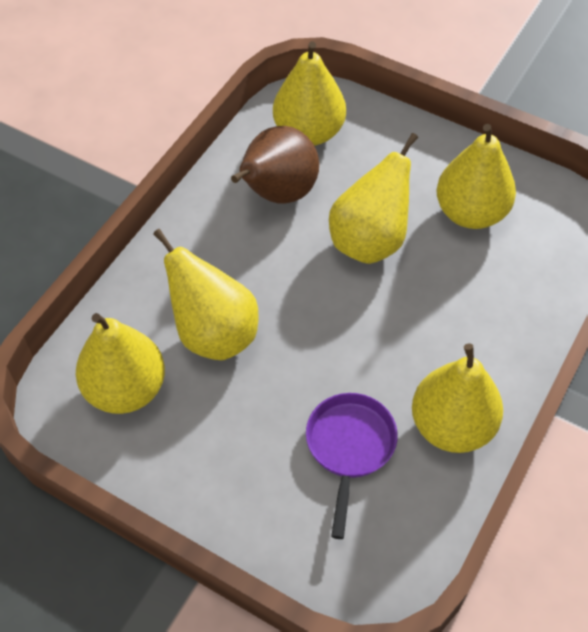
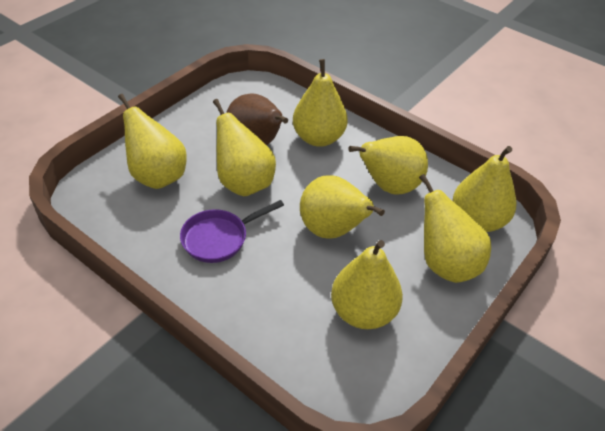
yellow pear: [76,313,165,414] [153,229,259,361] [273,41,346,146] [329,133,418,264] [412,344,503,453] [436,124,516,229] = 6 -> [118,94,187,189] [213,99,276,196] [293,59,348,147] [300,175,385,239] [331,240,403,329] [348,136,428,195] [419,174,491,283] [452,146,516,232] = 8

